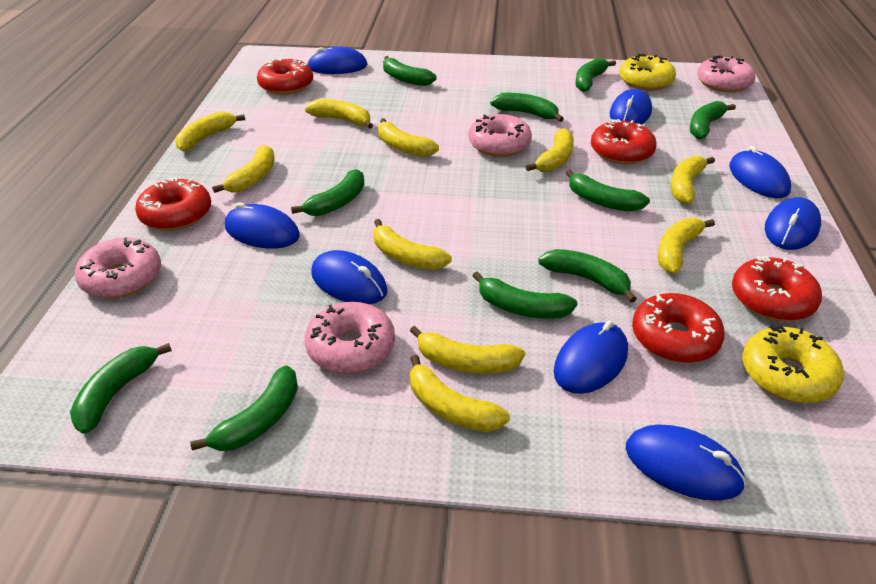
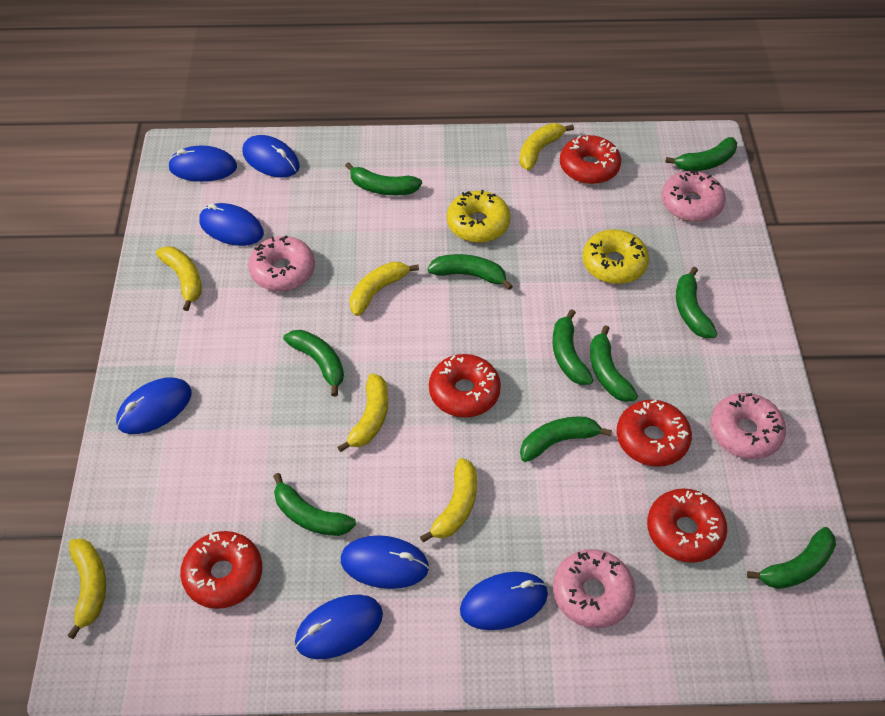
blue mouse: [225,202,300,249] [307,47,367,74] [311,250,388,304] [554,321,628,394] [610,89,652,125] [626,424,746,501] [729,146,791,198] [765,197,821,250] = 8 -> [116,377,192,434] [168,145,237,182] [199,203,264,246] [242,135,300,178] [295,594,383,659] [341,535,429,589] [460,572,548,630] = 7
yellow banana: [175,111,245,151] [212,145,275,193] [305,99,373,129] [373,219,452,270] [378,118,439,157] [410,326,525,374] [410,354,510,432] [526,128,574,172] [658,218,715,274] [671,156,715,204] = 10 -> [67,539,106,639] [156,246,202,311] [338,373,388,452] [349,262,419,316] [420,458,477,542] [519,124,574,170] = 6

